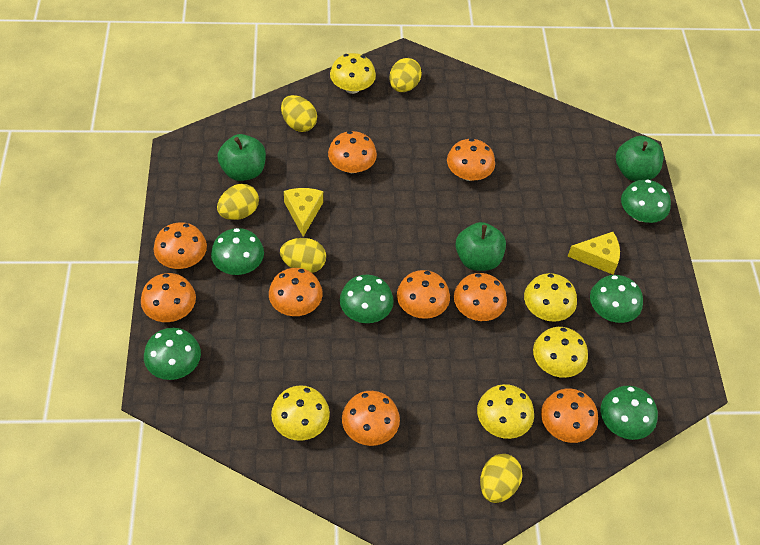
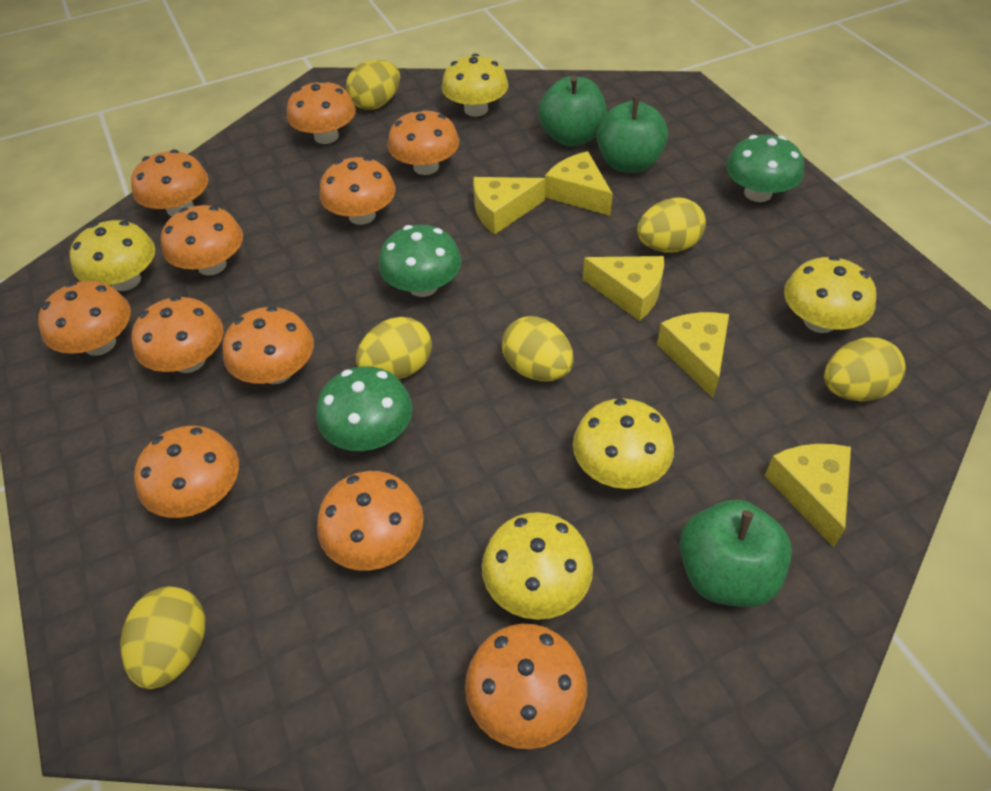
green mushroom: [144,328,201,380] [211,228,264,275] [340,275,394,323] [590,275,643,323] [601,386,658,440] [621,180,671,223] = 6 -> [316,366,413,451] [379,225,462,297] [726,135,804,202] = 3
orange mushroom: [141,273,196,322] [154,222,207,269] [269,268,323,316] [328,131,377,173] [342,391,400,446] [397,270,450,319] [447,138,495,181] [454,273,507,321] [541,388,598,443] = 9 -> [38,281,131,356] [131,149,209,216] [132,296,223,373] [134,426,239,518] [161,205,243,275] [223,306,314,384] [287,80,356,144] [317,471,424,571] [319,157,396,225] [388,109,459,175] [465,624,587,749] = 11
yellow cheese: [284,188,323,237] [567,232,620,275] = 2 -> [473,177,545,234] [545,151,613,216] [583,256,664,321] [657,312,729,398] [765,444,851,548] = 5
yellow egg: [217,184,259,220] [280,238,326,273] [281,95,317,132] [389,58,422,92] [480,454,523,503] = 5 -> [120,586,205,689] [346,60,400,110] [356,317,432,379] [502,316,574,381] [637,197,706,252] [824,337,905,402] = 6

